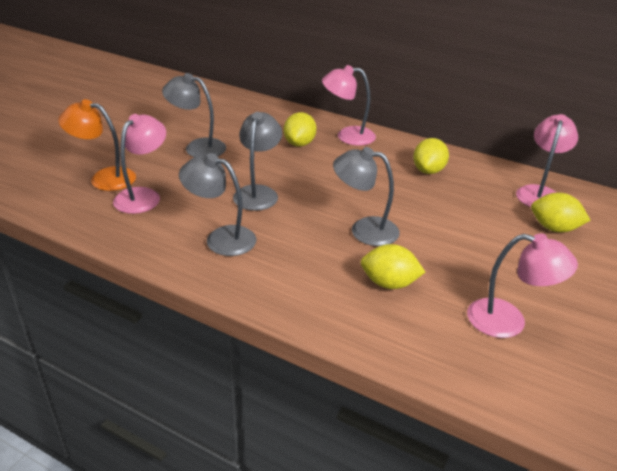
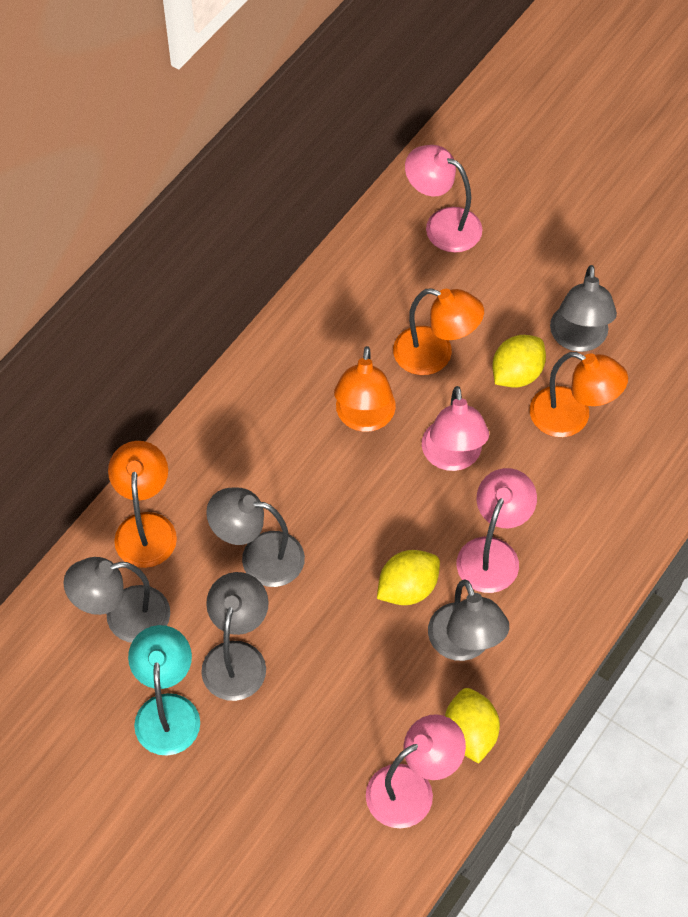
grey lamp: [162,73,226,157] [179,153,256,256] [233,112,282,211] [333,147,400,246] = 4 -> [63,557,170,643] [201,572,269,701] [206,488,305,587] [428,580,509,661] [550,265,617,352] = 5
orange lamp: [58,99,136,191] = 1 -> [108,441,177,568] [334,346,396,432] [393,288,484,375] [530,352,628,437] = 4
turquoise lamp: none = 0 -> [128,625,200,755] = 1
yellow lemon: [284,112,316,146] [361,244,425,289] [413,138,449,174] [531,193,590,232] = 4 -> [377,550,440,605] [445,688,500,764] [492,335,546,388] = 3

